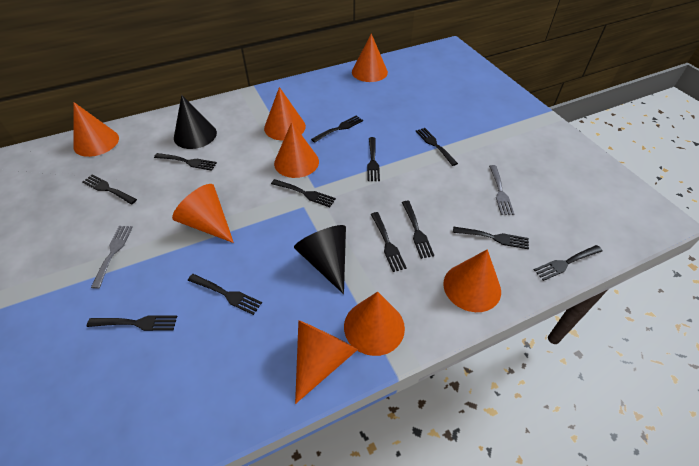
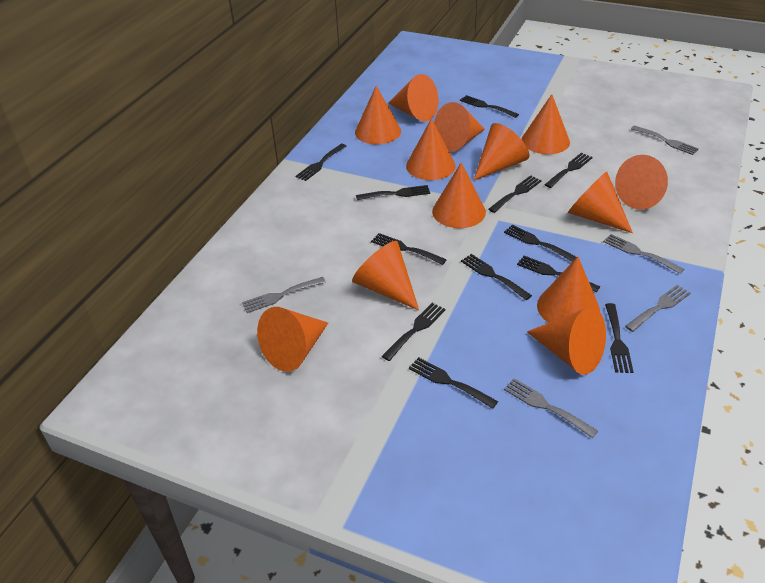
black cone: [174,95,217,149] [294,225,346,294] = 2 -> none = 0
grey fork: [91,226,133,289] [489,165,514,215] = 2 -> [242,277,326,313] [504,378,598,438] [603,234,684,274] [625,285,691,332] [631,125,699,155] = 5
orange cone: [73,102,119,157] [172,184,234,243] [264,87,306,140] [274,122,319,178] [295,320,358,404] [344,292,405,356] [352,33,388,82] [443,249,501,312] = 8 -> [257,307,328,372] [352,241,419,310] [355,86,401,144] [388,74,439,121] [406,118,456,180] [432,163,486,228] [434,102,485,152] [473,123,529,181] [522,94,570,154] [527,307,606,375] [537,257,600,323] [568,172,633,233] [615,155,668,209] = 13

